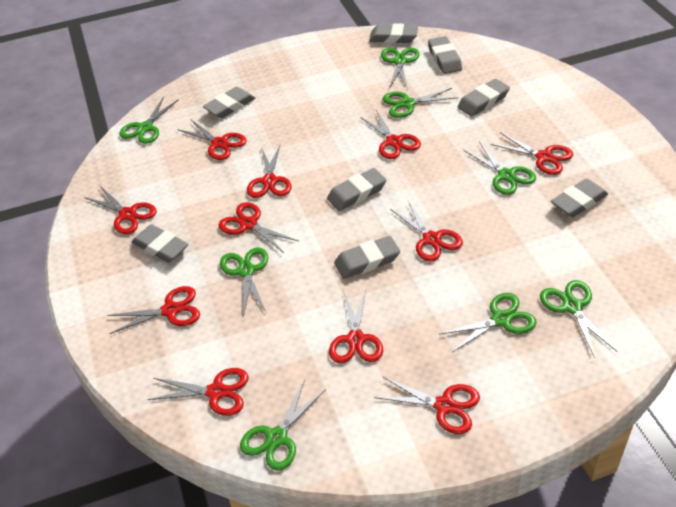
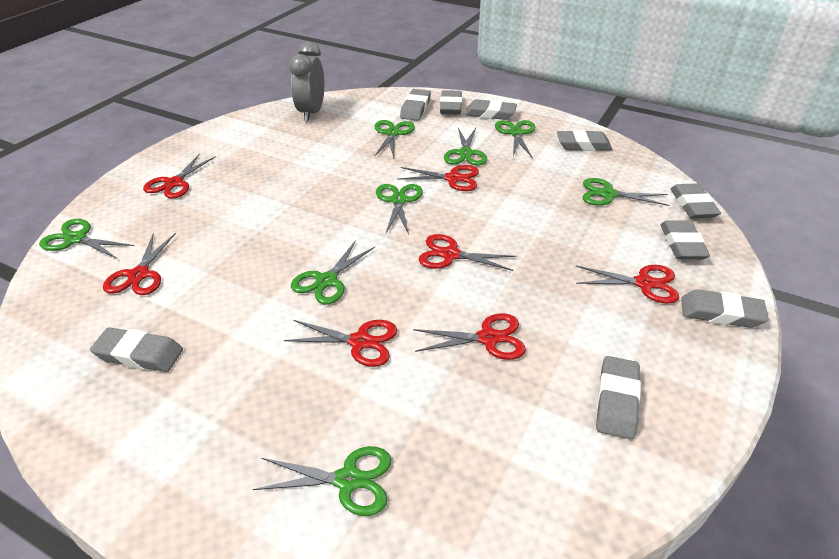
grey clock: none = 0 -> [289,42,324,122] = 1
grey eraser: [132,224,189,262] [203,87,255,118] [327,168,386,211] [334,236,400,279] [369,23,418,43] [428,36,462,74] [458,79,510,117] [551,178,608,217] = 8 -> [90,327,183,372] [400,89,431,121] [440,90,462,115] [465,99,517,120] [557,130,612,151] [596,356,641,440] [660,220,710,259] [671,183,721,218] [681,289,769,328] = 9
red scissors: [84,186,157,234] [107,286,200,334] [147,368,249,416] [177,119,247,160] [219,202,299,253] [247,145,291,198] [329,289,383,363] [360,110,421,159] [374,376,480,434] [390,201,463,261] [491,132,573,175] = 11 -> [103,233,176,295] [143,154,216,199] [284,320,397,367] [397,165,479,191] [413,313,526,360] [418,234,517,271] [576,265,679,304] = 7

